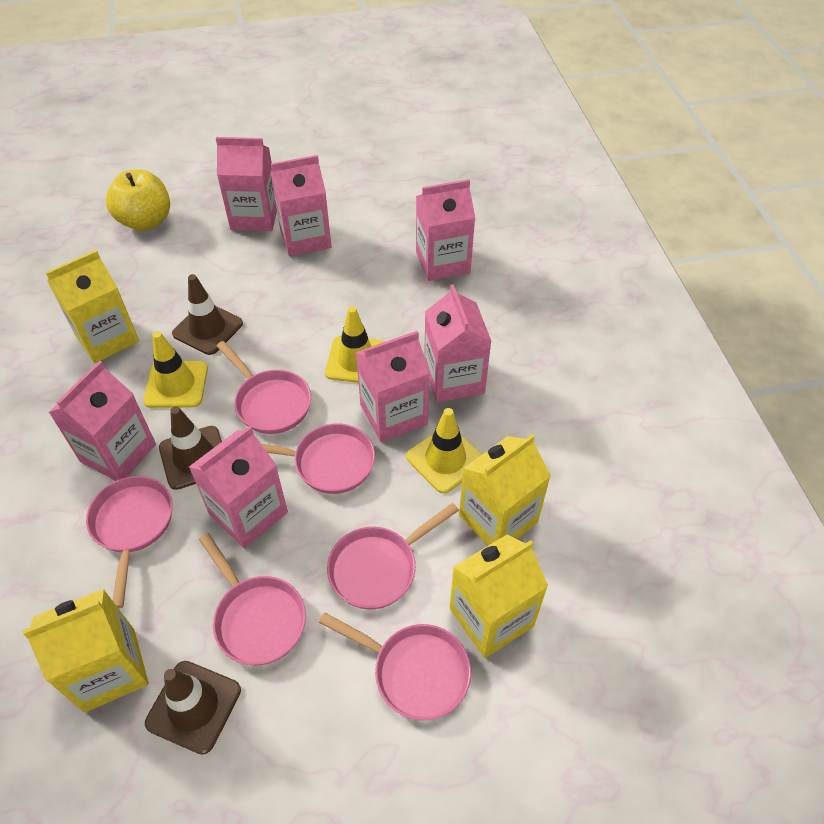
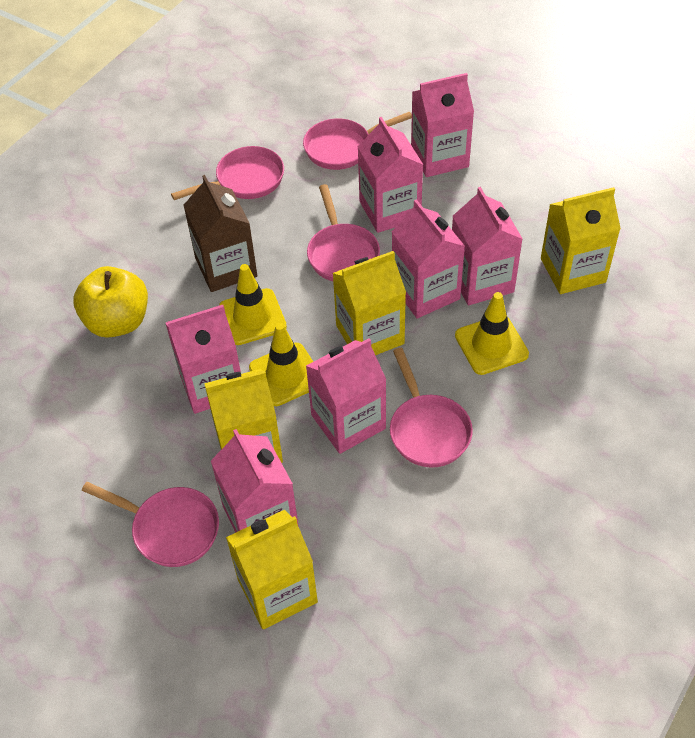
brown carton: none = 0 -> [183,175,257,292] = 1
brown traffic cone: [145,661,241,755] [159,406,222,490] [172,274,243,355] = 3 -> none = 0
pink pan: [86,476,173,609] [199,533,306,665] [216,341,311,434] [261,424,375,494] [319,613,471,720] [327,503,459,610] = 6 -> [82,482,219,567] [171,146,284,200] [303,112,412,170] [307,184,380,281] [390,348,473,468] = 5

